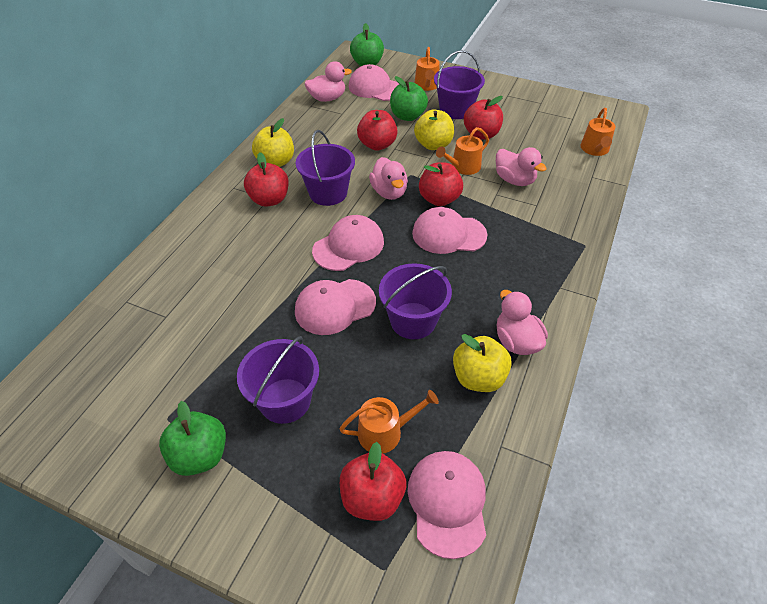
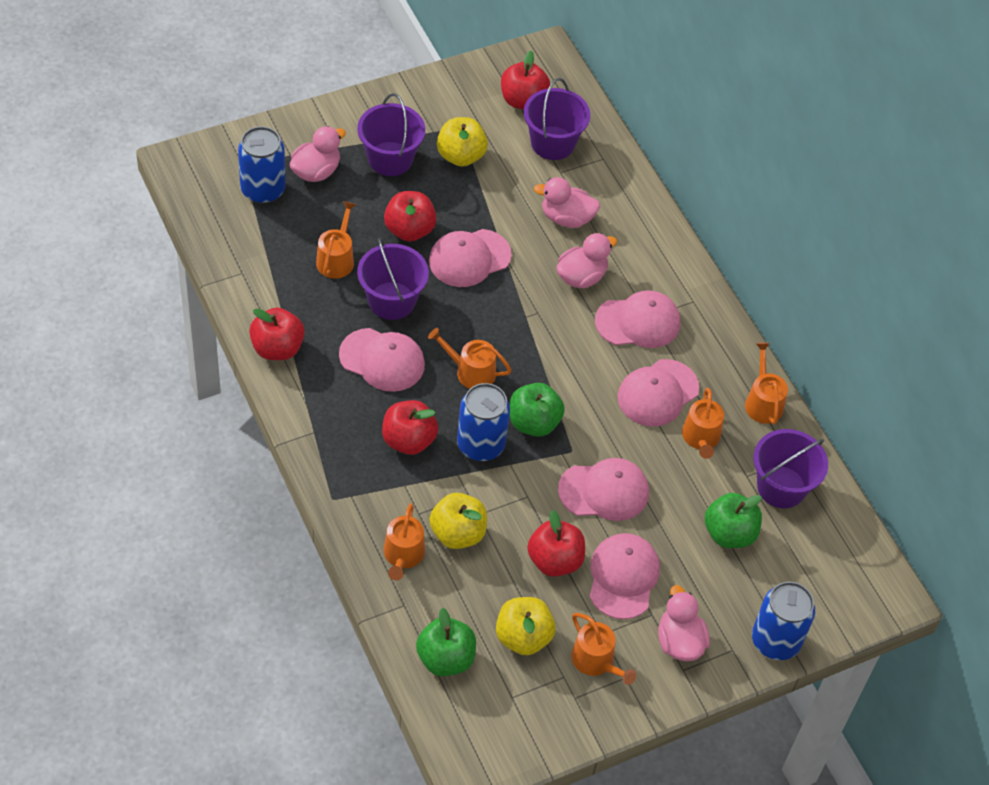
blue can: none = 0 -> [238,126,286,204] [457,383,510,462] [752,582,815,660] = 3
orange watering can: [340,390,439,454] [415,47,440,91] [436,127,489,175] [581,108,615,156] = 4 -> [316,201,356,279] [384,503,425,581] [428,328,511,389] [571,613,636,685] [682,388,724,459] [745,343,788,425] = 6
pink cap: [295,279,376,335] [312,215,384,271] [349,64,399,101] [408,451,486,559] [412,207,487,254] = 5 -> [339,328,425,392] [429,229,512,287] [558,458,649,521] [589,533,660,619] [595,290,680,348] [618,359,699,427] = 6

